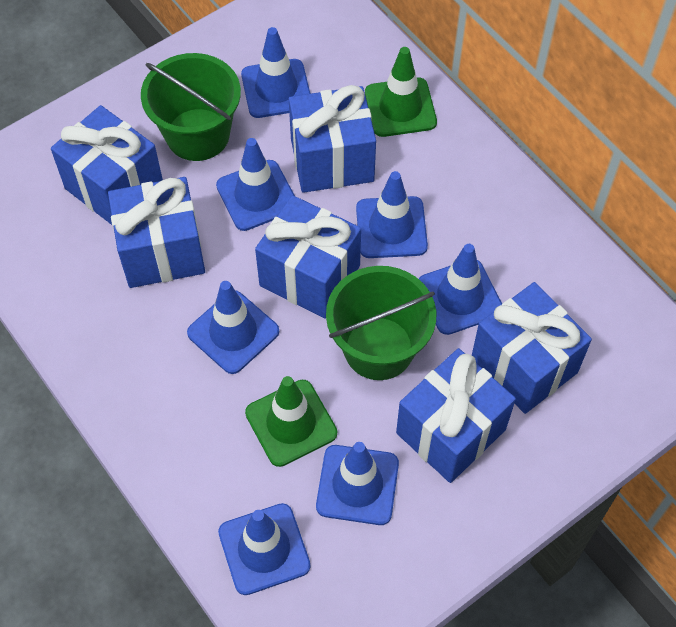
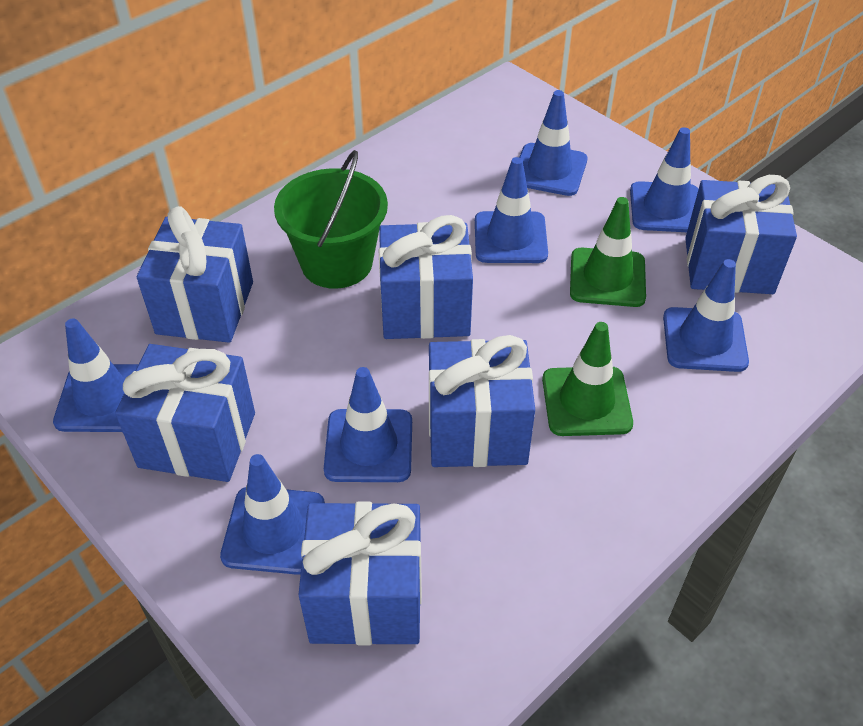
green bucket: [141,53,241,161] [326,266,436,380] = 2 -> [274,150,388,289] = 1

